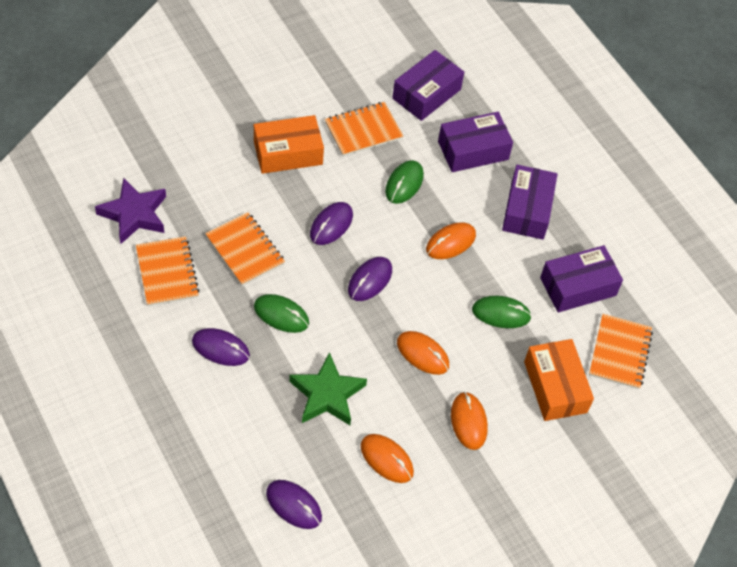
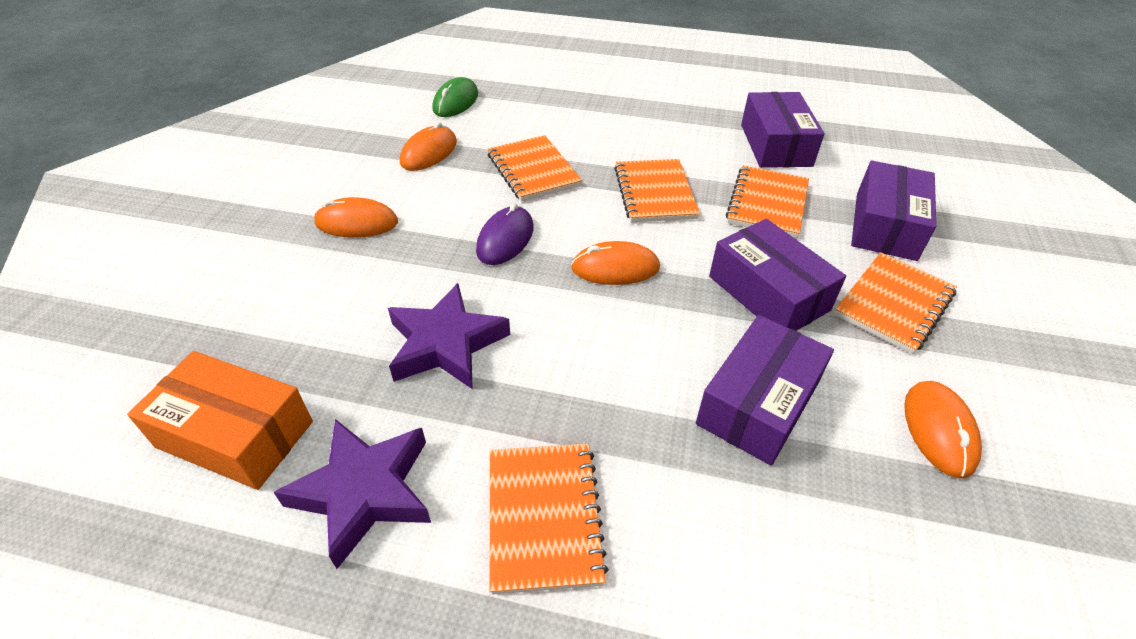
green mouse: [254,294,309,333] [385,160,424,204] [472,296,532,328] = 3 -> [432,77,478,117] = 1
green star: [289,352,367,425] = 1 -> none = 0
orange box: [254,115,324,174] [524,339,594,421] = 2 -> [127,351,313,490] = 1
orange notebook: [136,236,200,306] [205,212,285,286] [325,102,403,156] [589,314,653,389] = 4 -> [488,135,582,202] [490,443,609,594] [614,159,700,222] [726,165,809,238] [834,252,957,354] = 5
purple mouse: [192,328,250,366] [266,480,322,529] [310,202,353,245] [348,257,392,301] = 4 -> [476,203,534,265] = 1
purple star: [95,177,166,244] = 1 -> [274,419,431,569] [388,283,510,389] = 2

